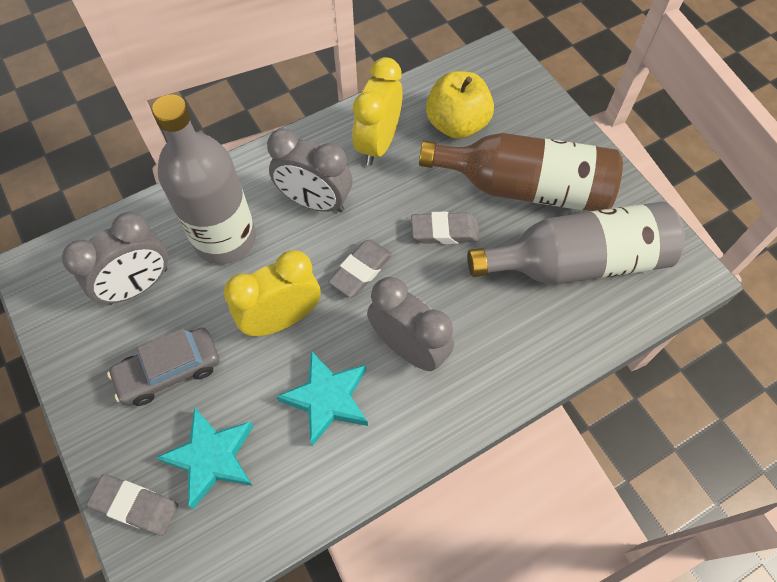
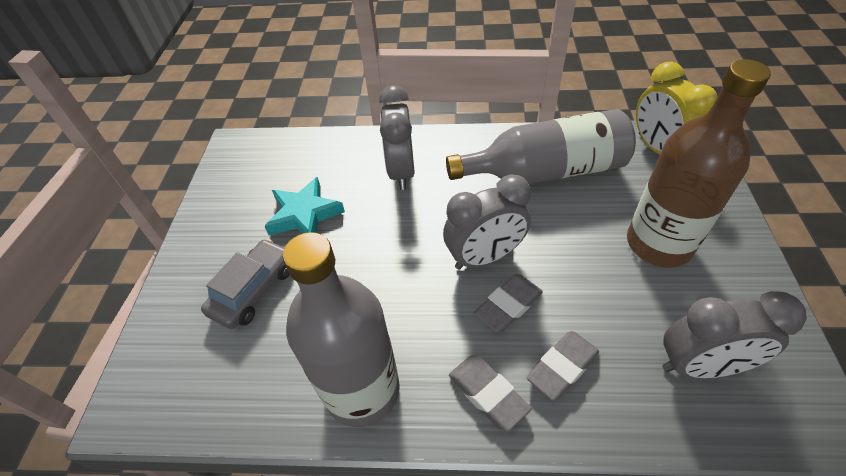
turquoise star: [155,407,254,509] [276,351,368,446] = 2 -> [264,177,345,235] = 1
yellow apple: [426,71,494,139] = 1 -> none = 0
yellow clock: [224,250,321,336] [353,57,403,166] = 2 -> [636,61,718,154] = 1

